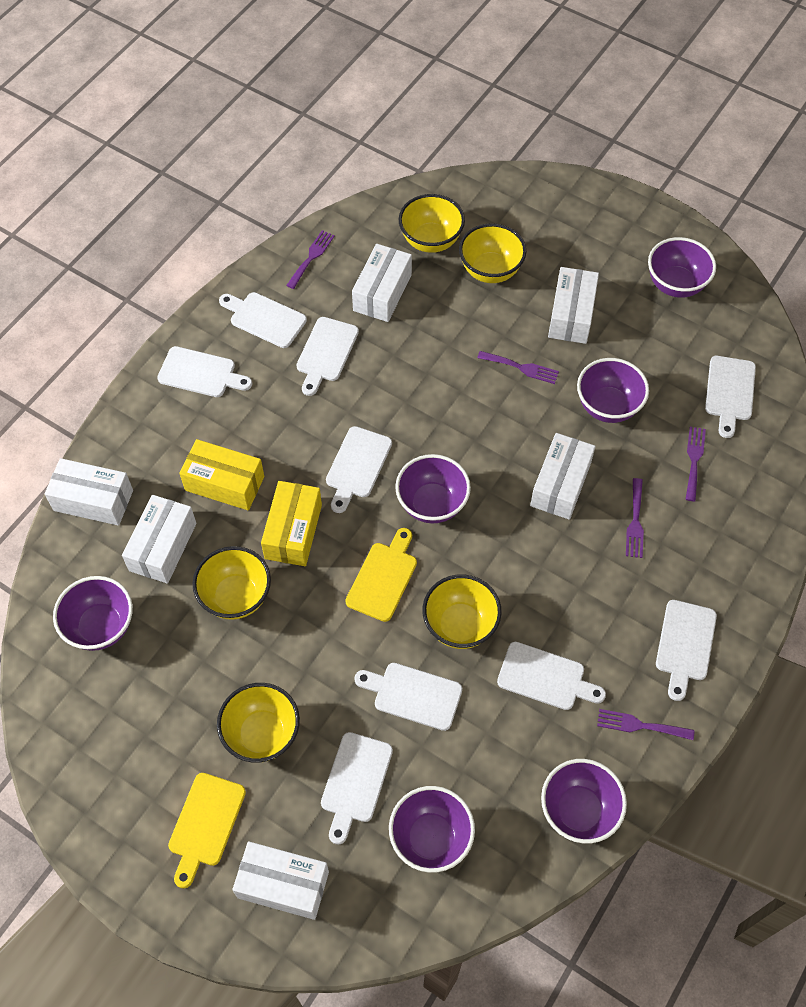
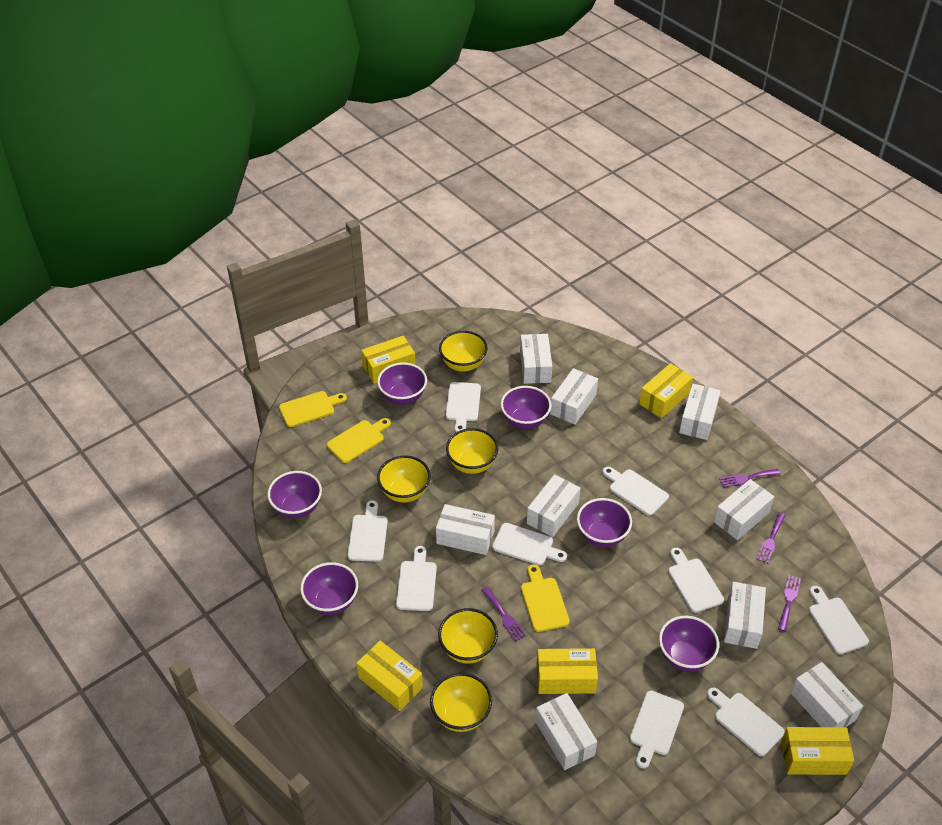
purple fork: [286,230,335,289] [477,351,559,384] [597,709,694,740] [626,478,644,558] [685,427,706,501] = 5 -> [482,587,526,642] [719,469,781,488] [756,512,786,563] [778,575,801,632] = 4
white box: [45,458,133,526] [122,495,196,584] [232,841,329,920] [352,244,412,322] [530,433,596,520] [548,267,599,344] = 6 -> [436,504,495,555] [520,334,552,384] [527,474,580,537] [535,693,597,770] [550,368,598,425] [679,384,721,440] [714,479,774,540] [724,582,766,649] [791,662,863,727] = 9
yellow box: [179,439,264,511] [261,481,322,566] = 2 -> [356,640,423,711] [361,336,415,384] [537,648,598,694] [639,363,693,418] [781,727,854,775] = 5
yellow cutting board: [168,773,246,888] [345,528,417,622] = 2 -> [279,391,347,427] [327,418,391,463] [521,564,570,632] = 3

